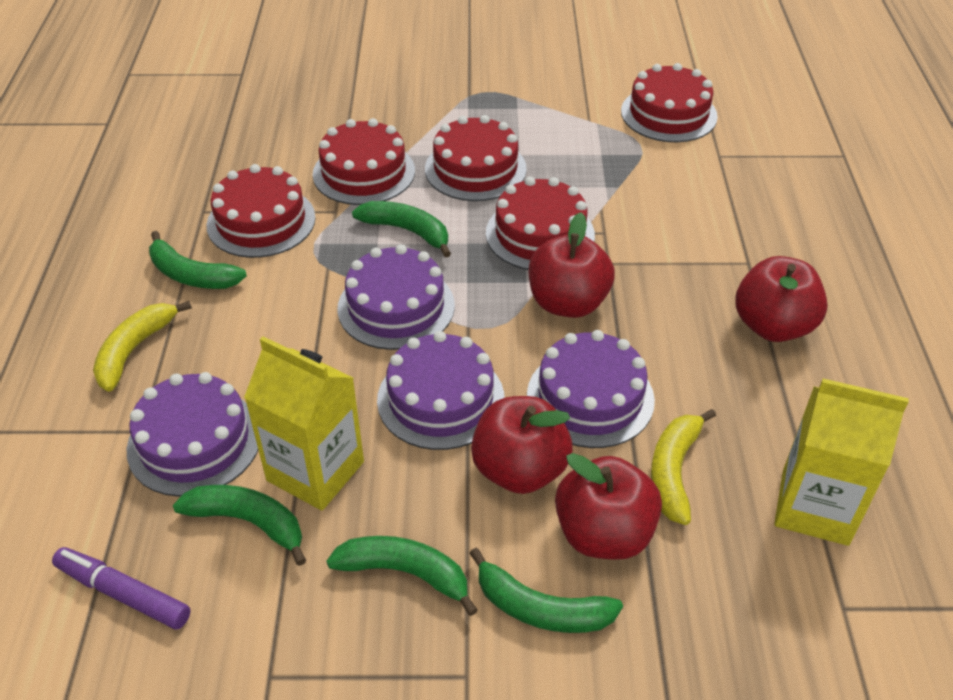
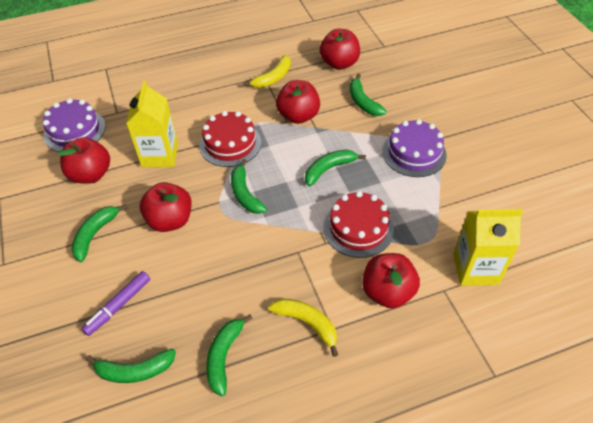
green banana: [149,231,247,289] [173,485,306,566] [327,536,478,616] [352,201,451,258] [470,548,623,633] = 5 -> [71,204,127,262] [86,349,176,383] [206,314,253,396] [231,159,267,214] [305,150,366,186] [350,74,387,116] = 6
purple cake: [127,372,258,497] [337,244,455,350] [377,331,504,450] [527,330,655,448] = 4 -> [43,98,106,152] [382,119,447,177] = 2
red apple: [471,396,573,494] [529,212,615,318] [555,453,662,559] [735,256,828,342] = 4 -> [58,137,110,184] [140,182,192,232] [276,80,320,124] [320,29,360,70] [362,253,420,309] = 5
red cake: [206,164,316,258] [313,118,415,205] [425,115,527,201] [486,177,595,270] [621,63,718,142] = 5 -> [199,111,261,167] [323,191,394,258] = 2

